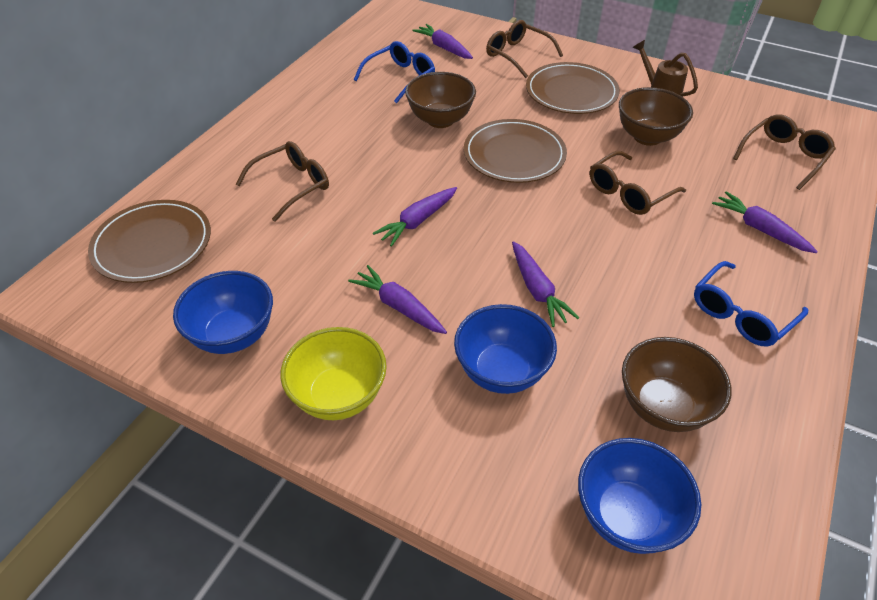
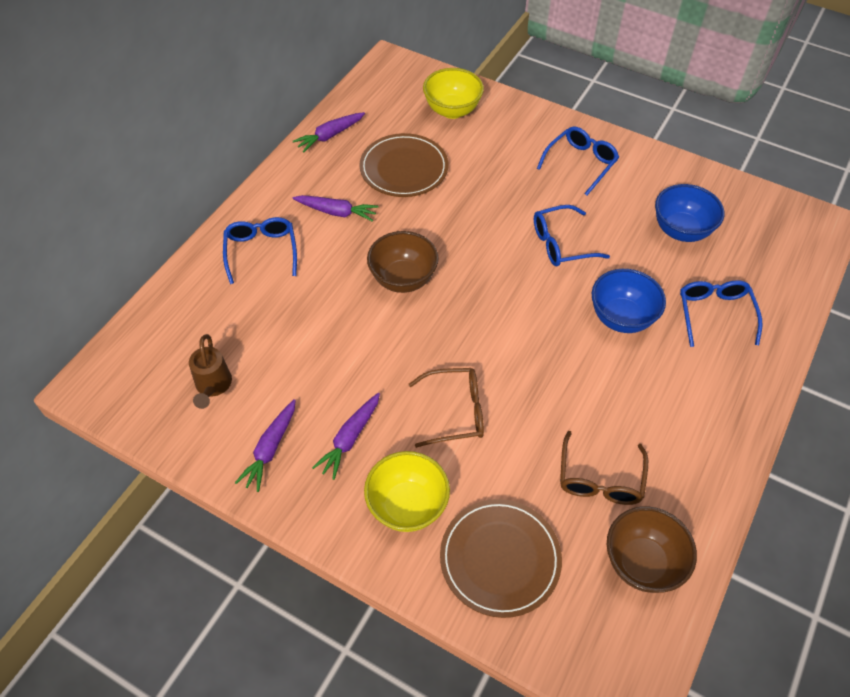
blue bowl: [173,271,273,354] [454,304,557,394] [578,438,701,554] = 3 -> [592,269,666,333] [655,184,724,242] = 2
blue glasses: [354,41,435,103] [694,261,808,347] = 2 -> [223,217,297,284] [534,205,610,266] [537,126,619,196] [680,280,762,347] = 4
brown bowl: [405,72,476,128] [619,87,693,146] [622,337,732,432] = 3 -> [367,231,438,293] [607,507,697,593] = 2
brown glasses: [236,141,329,222] [486,20,563,78] [590,151,686,215] [733,114,836,190] = 4 -> [409,368,484,448] [560,431,648,505] = 2
brown plate: [88,200,211,283] [464,119,567,183] [526,62,620,114] = 3 -> [359,133,448,197] [440,499,562,618] = 2
purple carrot: [348,265,447,334] [373,187,457,247] [412,24,473,59] [512,241,579,327] [712,191,818,253] = 5 -> [235,399,296,492] [293,112,365,153] [293,195,378,222] [312,393,380,480] = 4
yellow bowl: [280,327,387,420] = 1 -> [364,451,450,532] [423,68,484,119] = 2

